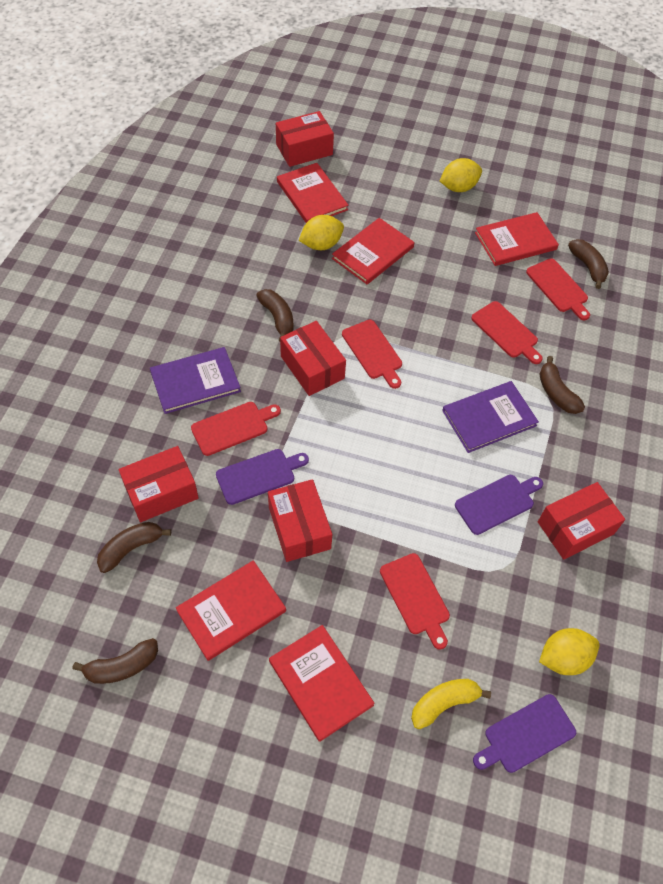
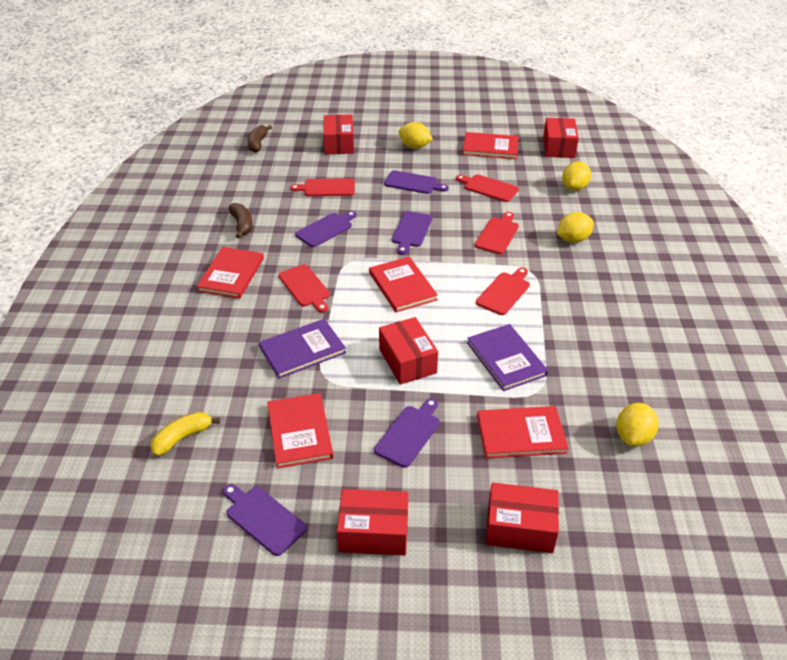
brown banana: [73,638,158,684] [97,522,171,573] [256,289,293,341] [539,356,585,414] [568,239,609,289] = 5 -> [229,203,253,238] [247,125,272,153] = 2
purple cutting board: [216,449,309,505] [455,475,543,535] [473,694,576,773] = 3 -> [223,484,307,556] [295,211,357,247] [374,398,440,468] [384,170,449,194] [392,211,432,255] = 5
yellow lemon: [299,215,344,250] [440,158,482,192] [539,628,599,675] = 3 -> [398,122,433,149] [557,212,594,243] [562,161,591,191] [616,403,658,446] = 4

